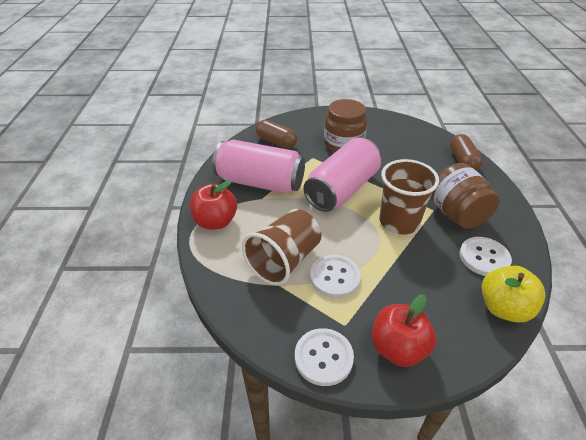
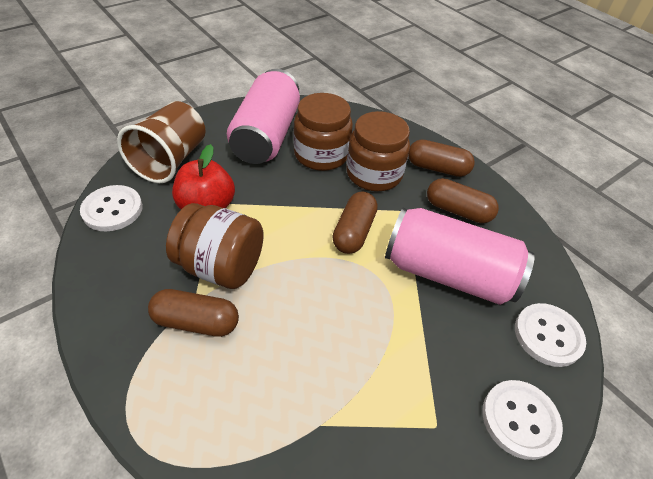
brown capsule: [256,120,297,149] [450,134,483,170] = 2 -> [148,289,239,337] [332,191,378,254] [408,139,475,177] [427,178,499,223] = 4
brown cup: [242,209,321,286] [379,159,439,234] = 2 -> [117,101,206,183] = 1
brown jar: [324,99,367,152] [431,163,500,229] = 2 -> [166,203,264,289] [293,93,353,171] [346,111,410,191] = 3
red apple: [189,180,237,229] [372,294,436,367] = 2 -> [172,144,235,209] = 1
yellow apple: [482,266,545,323] = 1 -> none = 0

